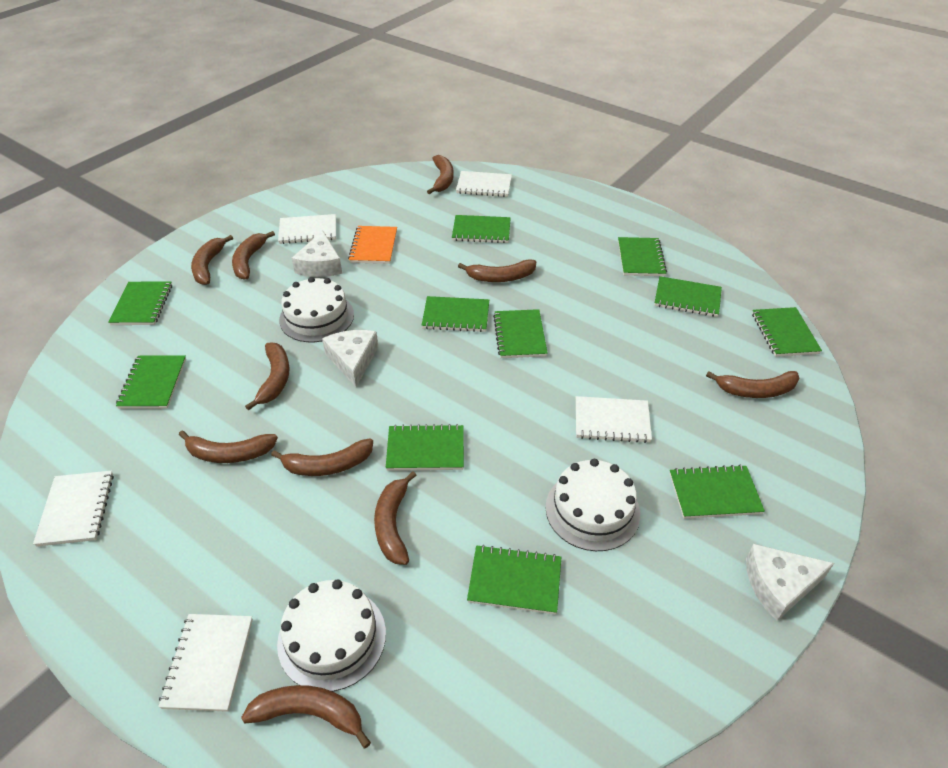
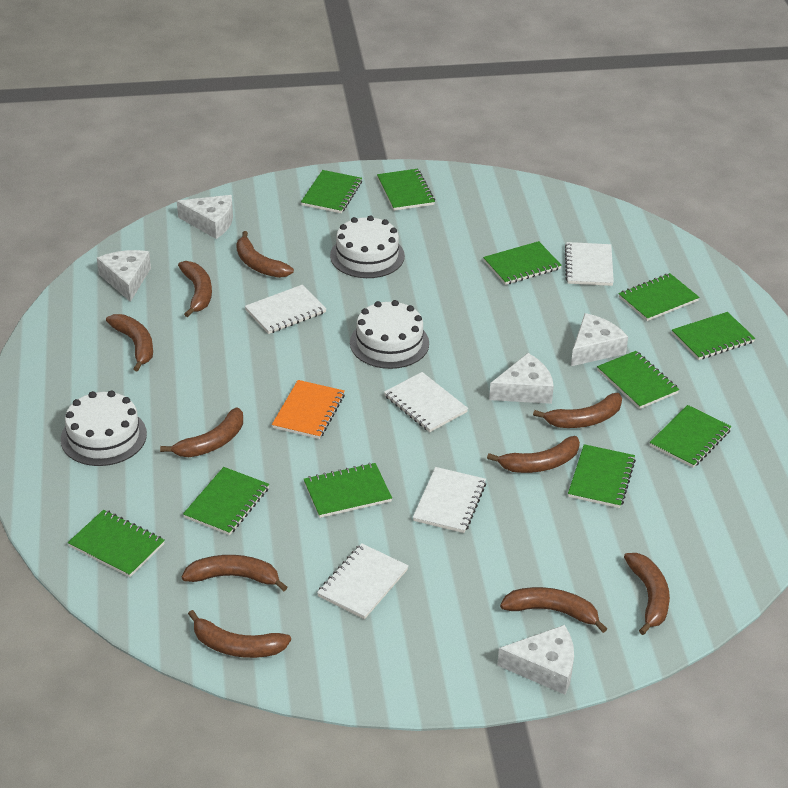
white cheese: [292,231,342,277] [322,330,378,387] [746,544,834,621] = 3 -> [97,250,151,302] [177,195,233,239] [489,353,554,404] [497,625,574,695] [571,313,628,366] = 5

